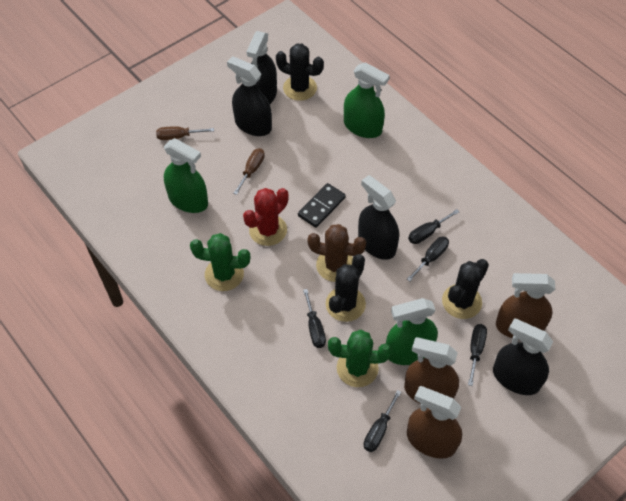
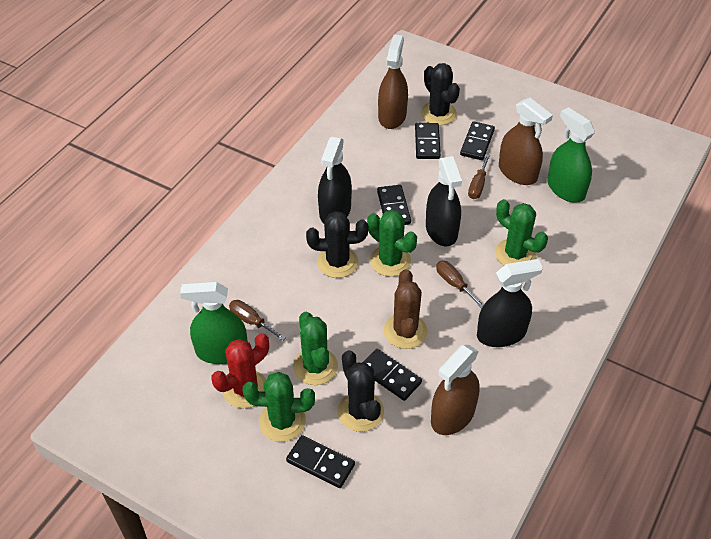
black domino: [298,183,346,228] = 1 -> [286,435,355,488] [363,349,422,401] [377,185,411,225] [415,123,441,159] [460,121,495,160] = 5
black screwdriver: [303,289,326,348] [364,390,401,452] [407,237,449,282] [408,209,459,244] [468,324,487,386] = 5 -> none = 0
black spray bottle: [227,56,272,136] [247,31,277,104] [358,175,399,260] [493,318,553,395] = 4 -> [318,137,352,223] [426,156,462,246] [477,259,543,347] = 3
brown screwdriver: [156,126,214,140] [233,148,265,195] = 2 -> [229,300,286,341] [436,261,484,308] [468,154,490,199] = 3
green cactus: [190,233,250,291] [328,330,391,387] = 2 -> [243,372,315,442] [293,312,338,385] [367,210,417,277] [495,199,548,266] = 4
green spray bottle: [164,138,208,213] [344,62,390,138] [386,298,438,365] = 3 -> [180,282,247,364] [547,107,595,203] = 2

